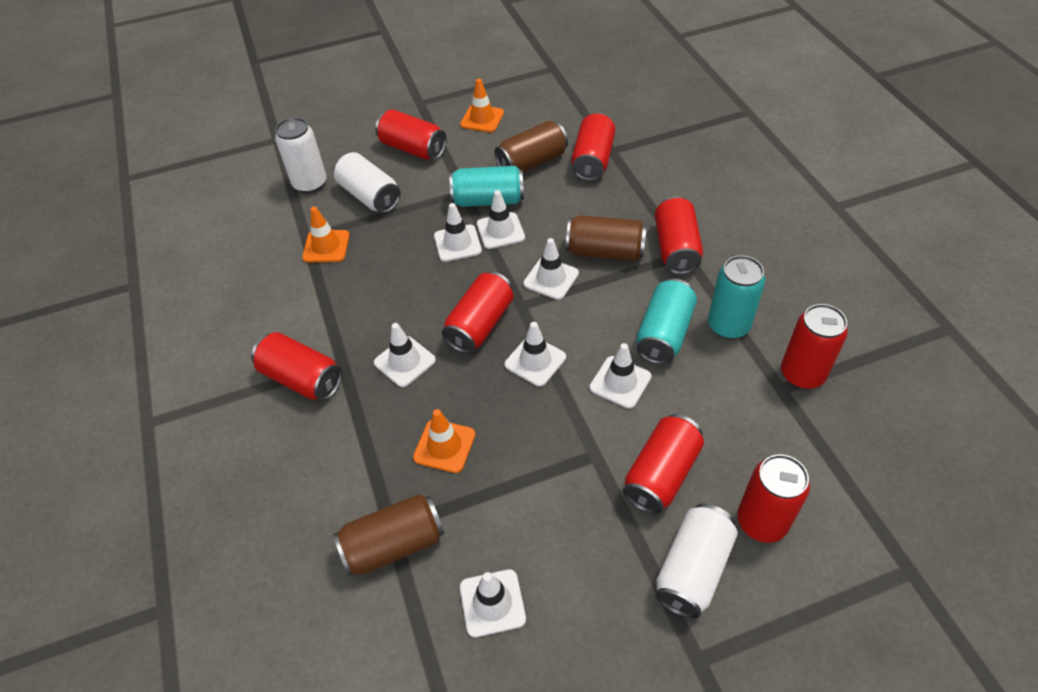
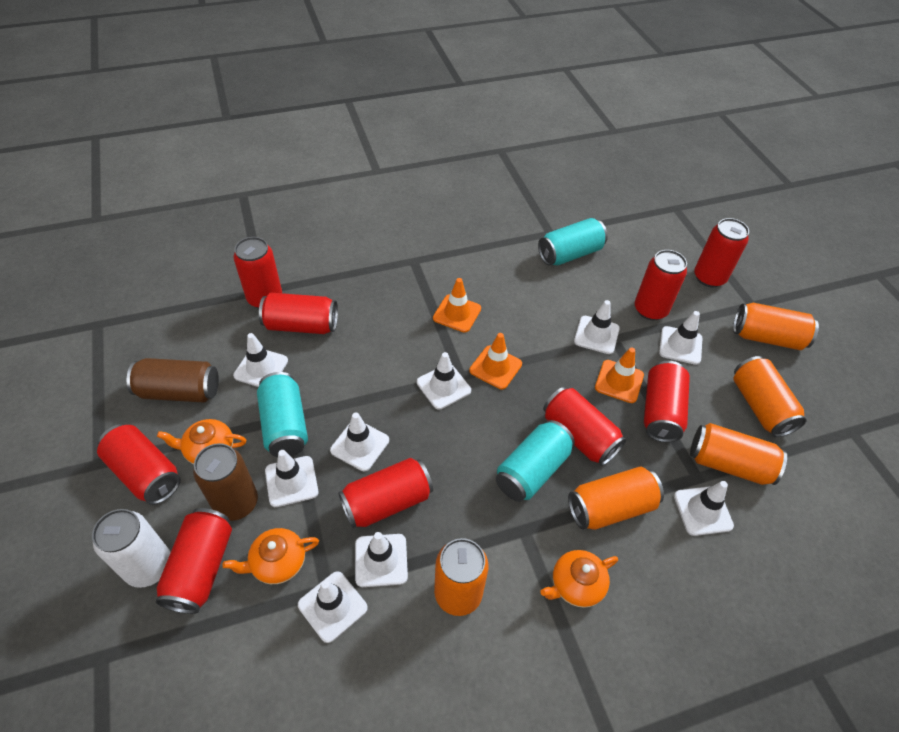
brown can: [334,494,444,576] [494,121,568,173] [566,215,647,261] = 3 -> [127,358,219,403] [193,443,258,521] = 2
orange can: none = 0 -> [434,538,489,616] [568,467,664,530] [690,423,787,485] [733,303,819,350] [733,356,807,437] = 5
orange teapot: none = 0 -> [157,419,246,464] [222,528,319,584] [540,550,618,608] = 3
red can: [251,332,342,401] [375,109,447,160] [442,271,513,354] [571,113,615,181] [623,414,704,514] [655,196,703,274] [737,454,810,543] [781,304,848,389] = 8 -> [97,424,181,505] [156,508,232,614] [233,237,282,308] [259,293,338,334] [338,458,433,528] [543,387,626,466] [635,250,687,320] [644,361,690,443] [694,218,749,288] = 9
white can: [275,117,327,193] [333,152,401,213] [655,504,738,619] = 3 -> [92,509,170,588] = 1
white traffic cone: [374,323,436,387] [434,203,482,262] [460,569,526,638] [477,190,525,249] [505,322,566,387] [523,238,579,300] [590,343,651,409] = 7 -> [233,333,288,387] [265,450,318,507] [298,571,368,643] [330,412,389,471] [355,532,408,587] [417,352,471,410] [574,300,620,354] [659,311,702,365] [674,481,734,536] = 9

